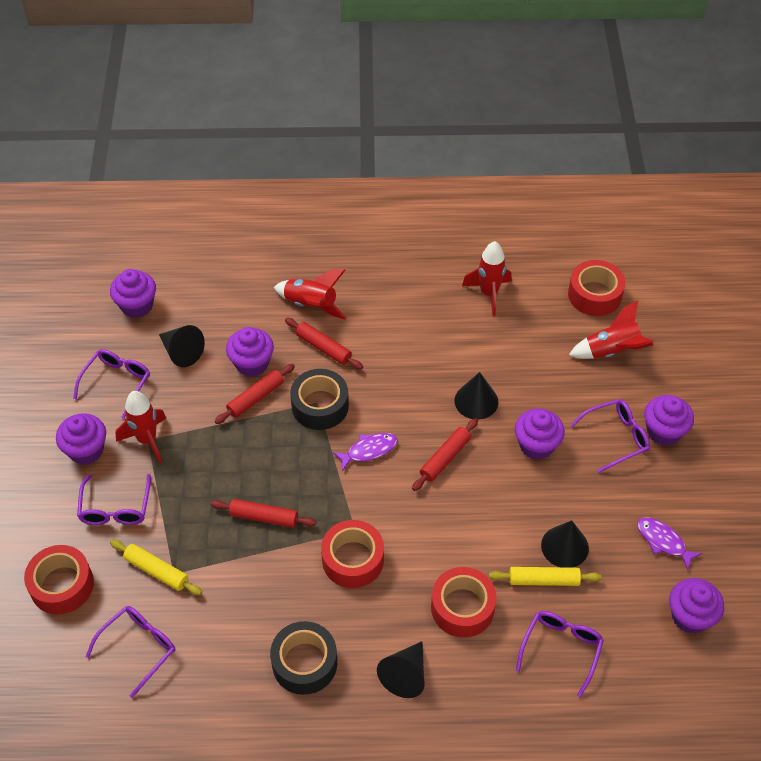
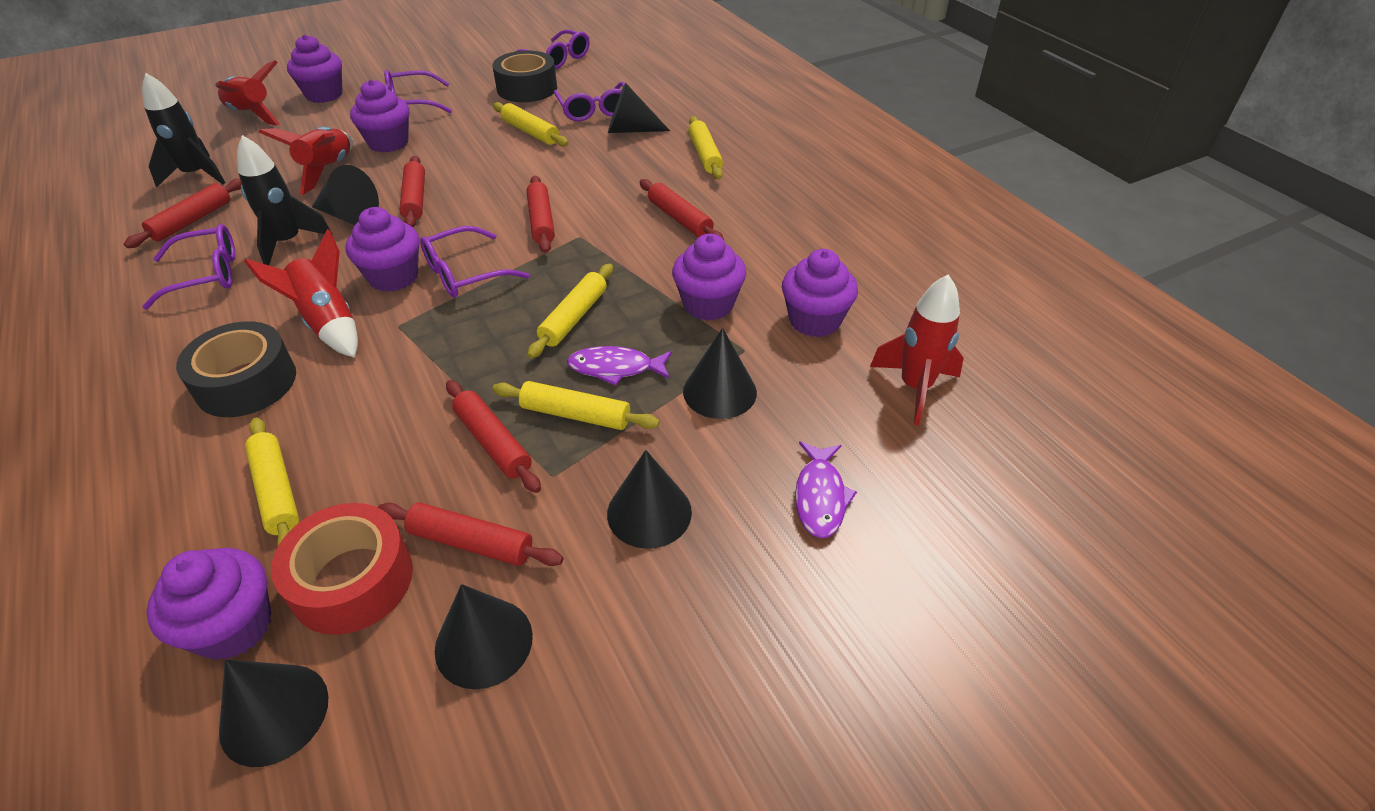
black cone: [159,325,205,367] [377,641,425,698] [454,372,498,420] [541,520,589,568] = 4 -> [219,659,329,767] [312,165,379,225] [435,584,533,689] [607,450,692,549] [608,83,670,133] [683,328,757,419] = 6
black rocket: none = 0 -> [142,73,225,188] [237,135,332,265] = 2
red rolling pin: [211,499,317,528] [215,364,295,424] [285,318,363,370] [412,418,478,491] = 4 -> [124,178,242,248] [378,503,563,566] [399,156,425,227] [446,380,541,493] [526,176,555,253] [640,179,724,240] = 6
red tape: [24,545,94,615] [321,520,384,588] [431,567,497,638] [568,260,625,316] = 4 -> [271,503,413,635] = 1
yellow rolling pin: [110,540,202,595] [489,567,601,586] = 2 -> [245,418,299,547] [492,381,660,430] [493,102,569,147] [527,264,613,358] [688,116,723,179] = 5

